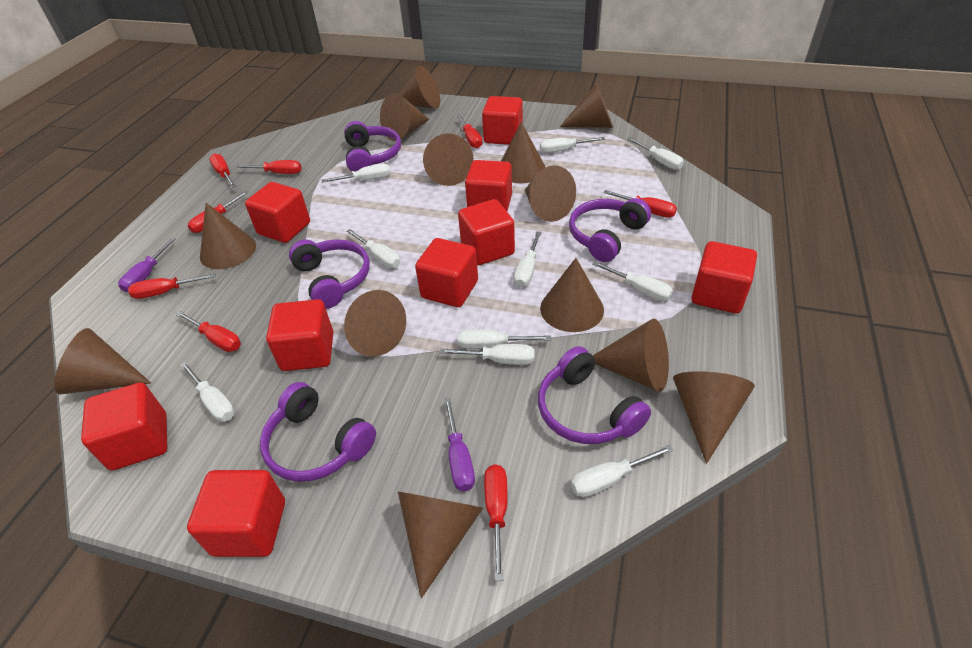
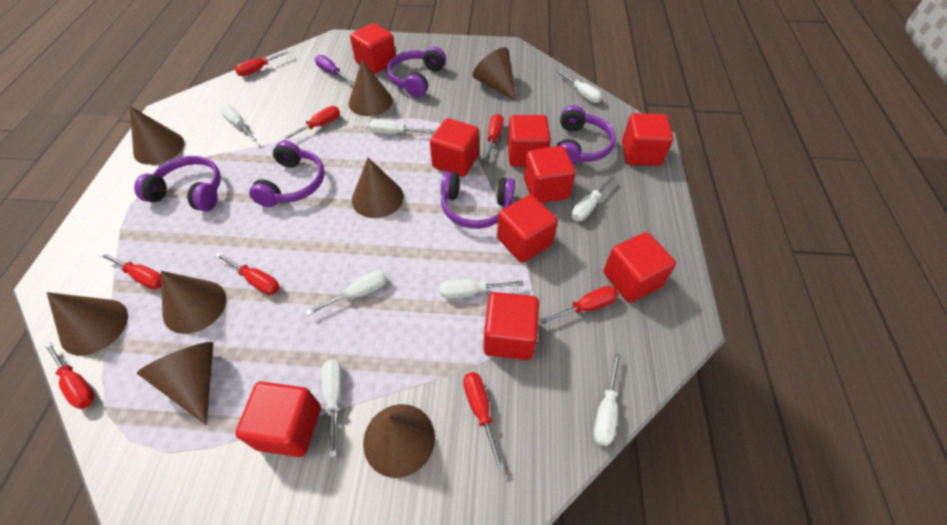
brown cone: [54,328,151,394] [200,203,256,269] [344,290,406,357] [380,93,430,141] [398,492,483,598] [399,66,440,108] [423,133,474,186] [501,122,546,183] [525,165,576,222] [540,258,604,332] [560,84,613,128] [593,319,669,392] [673,371,755,464] = 13 -> [47,292,128,356] [129,106,184,165] [137,342,214,425] [161,271,226,334] [349,60,393,116] [352,158,404,218] [363,404,435,478] [472,47,517,101] = 8
purple screwdriver: [118,238,176,292] [444,398,475,491] = 2 -> [315,55,354,84] = 1
white screwdriver: [180,361,235,422] [321,164,390,183] [346,229,400,268] [440,344,535,365] [458,329,551,349] [514,231,542,287] [540,137,605,153] [571,445,674,497] [592,261,673,301] [627,138,684,170] = 10 -> [220,104,257,141] [306,270,387,316] [322,359,342,457] [369,119,434,134] [440,279,524,299] [555,70,603,103] [571,175,616,221] [593,353,621,446] = 8

